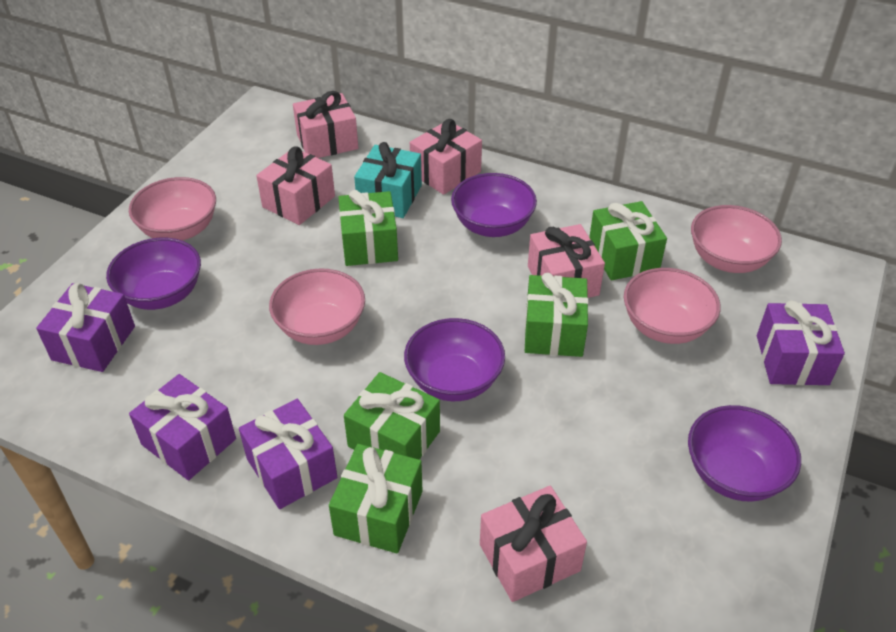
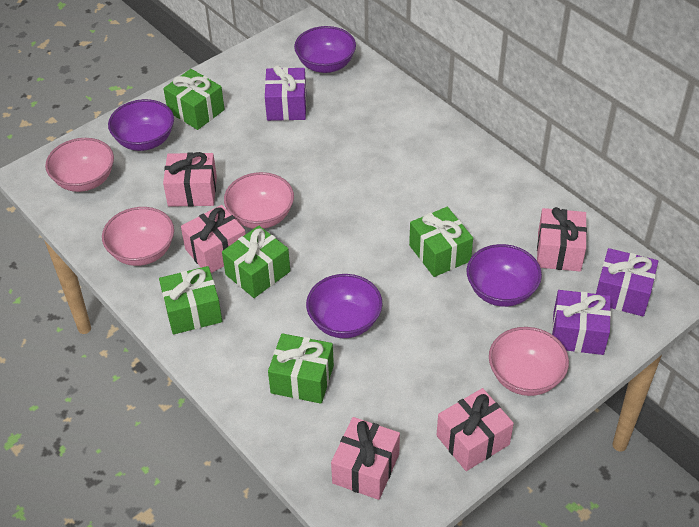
purple gift: [36,283,135,372] [129,374,236,480] [239,399,337,509] [757,300,845,385] = 4 -> [265,65,307,121] [552,290,611,355] [596,248,658,316] = 3
turquoise gift: [354,142,422,218] = 1 -> none = 0

